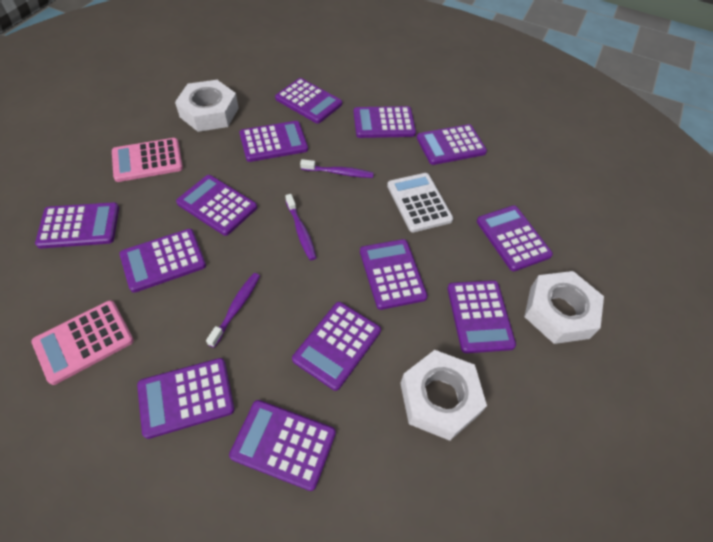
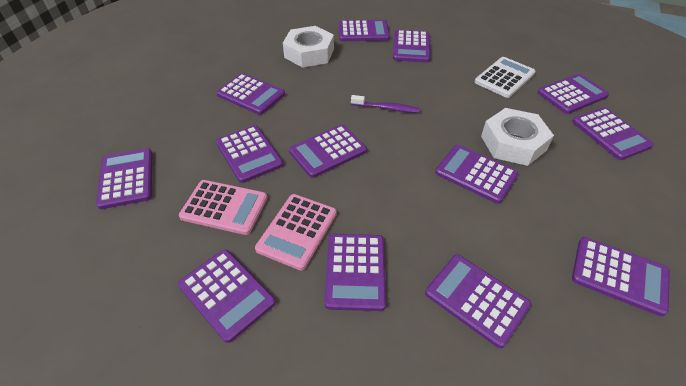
purple toothbrush: [206,273,260,348] [285,194,317,260] [300,159,374,178] = 3 -> [351,95,420,113] = 1
white nut: [175,80,239,132] [400,350,487,441] [524,271,604,344] = 3 -> [283,26,334,68] [481,108,554,166] = 2

